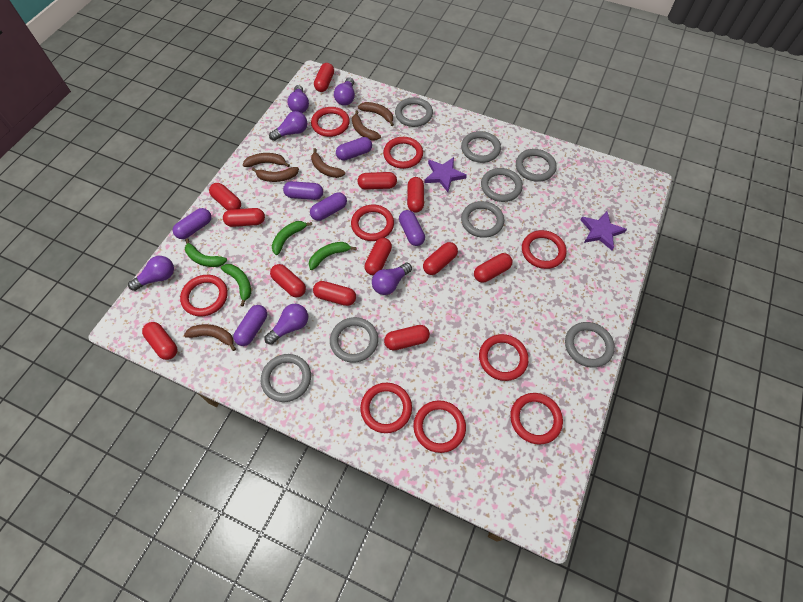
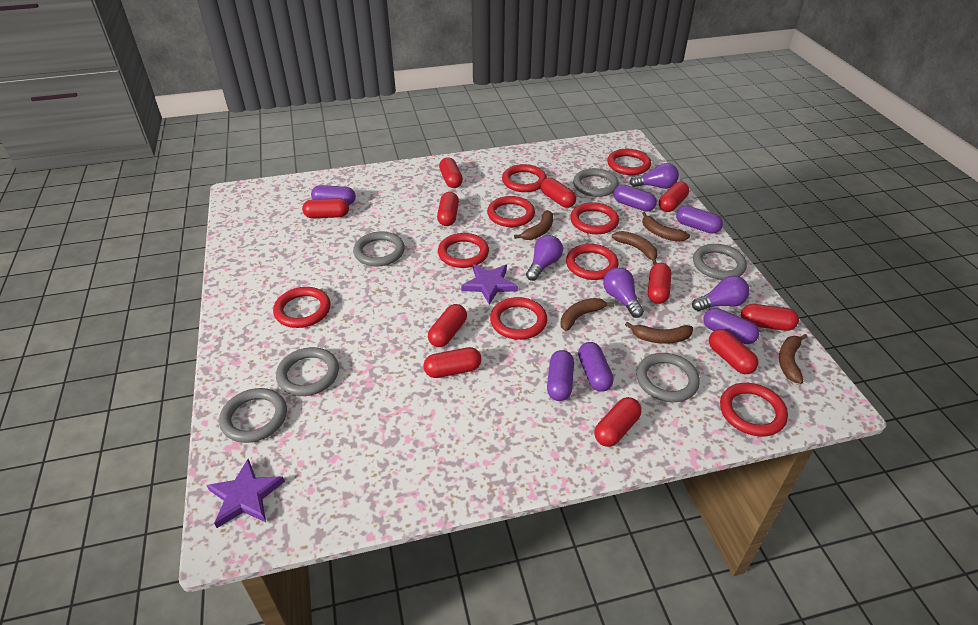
green banana: [185,239,227,267] [221,264,251,306] [272,221,312,255] [309,242,357,270] = 4 -> none = 0
grey ring: [261,354,311,402] [330,317,378,363] [395,97,433,127] [461,131,501,163] [461,201,504,238] [481,168,523,202] [516,149,556,182] [565,322,615,368] = 8 -> [219,388,287,443] [276,347,339,396] [353,231,405,267] [573,168,619,197] [636,353,700,402] [693,244,747,280] = 6
purple light bulb: [128,256,174,291] [264,304,308,345] [269,111,307,141] [287,85,309,113] [334,77,355,106] [372,263,412,295] = 6 -> [526,235,563,281] [603,267,644,318] [629,163,679,189] [692,276,750,311] = 4
red capsule: [142,322,177,360] [209,183,241,210] [223,208,265,227] [270,264,306,298] [313,281,356,306] [314,63,334,92] [357,172,397,190] [365,238,392,275] [384,325,430,350] [407,177,424,213] [423,242,458,275] [474,253,513,283] = 12 -> [302,198,349,219] [424,347,482,378] [428,304,467,347] [437,192,459,226] [439,157,463,188] [541,178,576,208] [594,397,642,447] [648,263,672,304] [659,182,689,212] [709,329,758,374] [741,304,799,331] = 11

